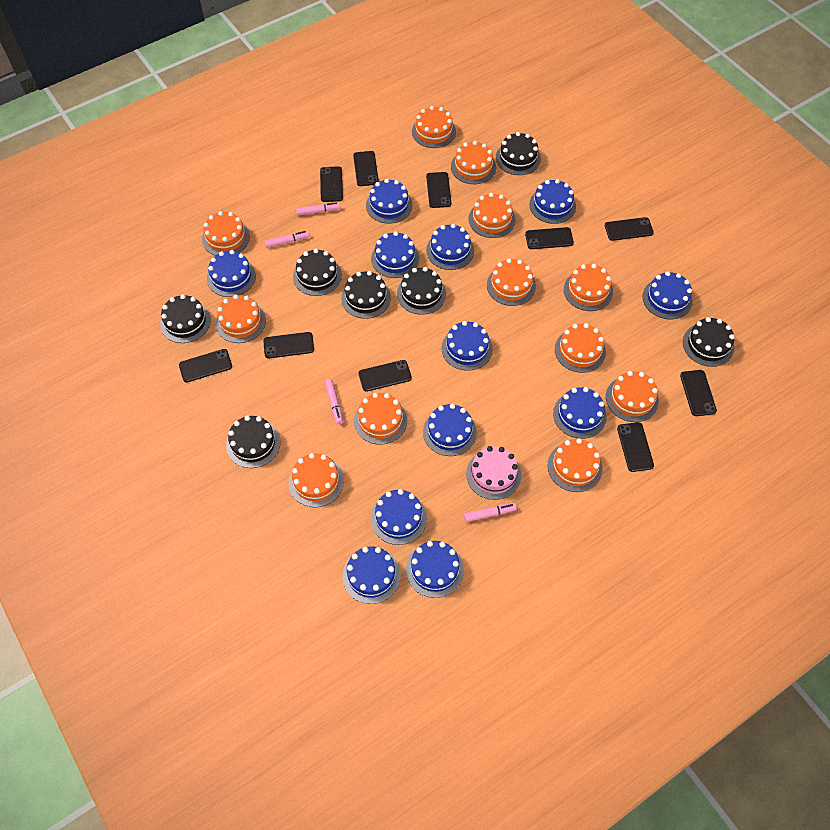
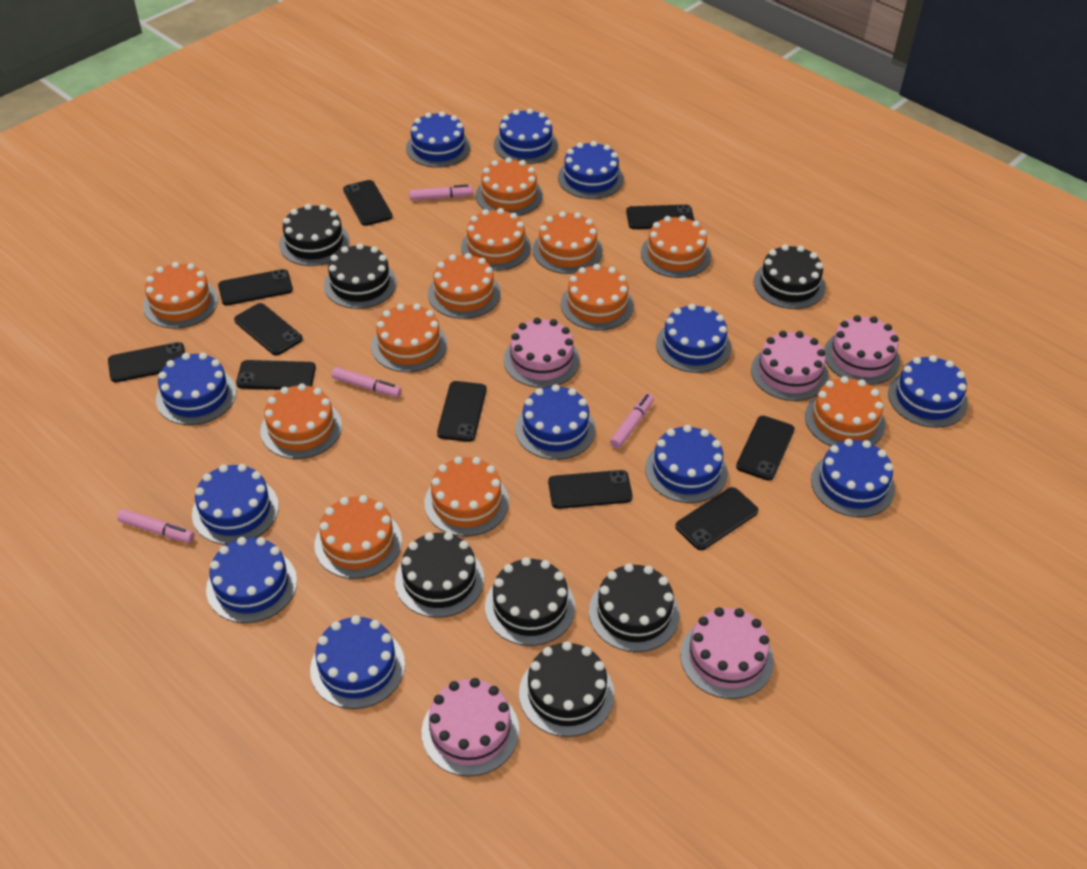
pink cake: [466,446,521,500] = 1 -> [422,678,519,777] [504,318,580,388] [680,607,774,699] [751,331,828,401] [824,315,900,385] = 5

